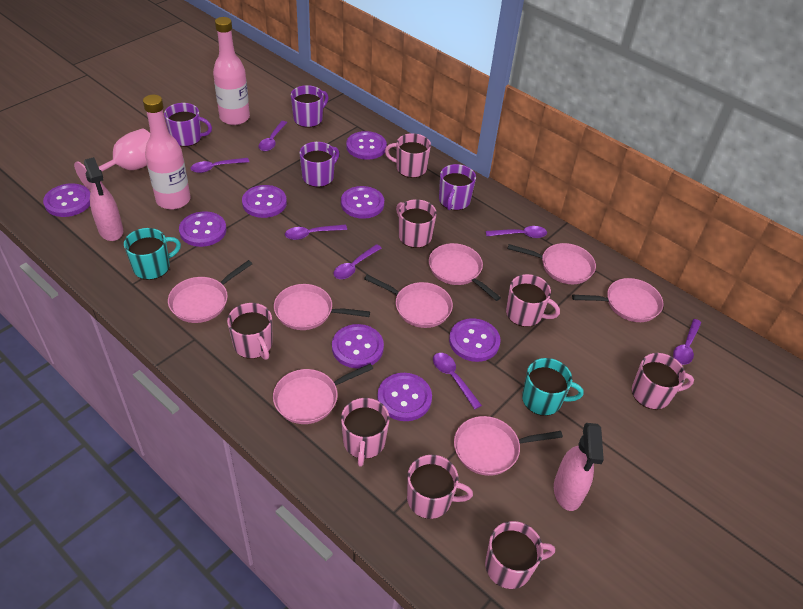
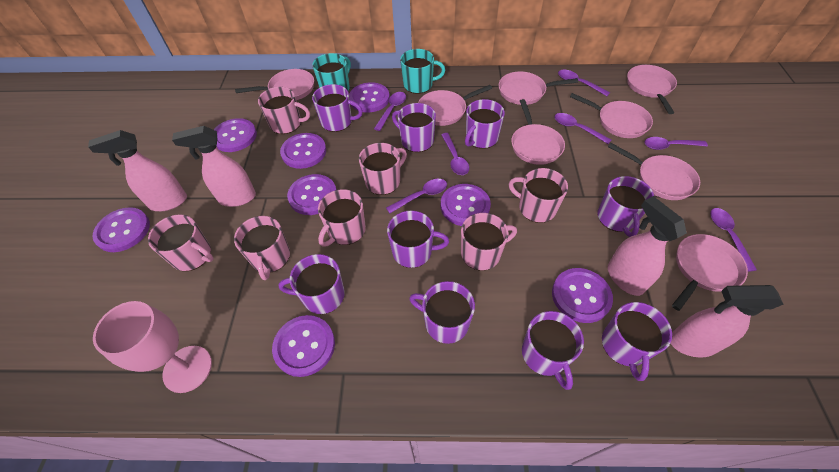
pink bottle: [143,95,191,210] [213,17,250,125] = 2 -> none = 0
pink mug: [227,303,273,360] [341,398,390,467] [385,133,431,178] [396,199,437,248] [407,455,473,519] [485,521,555,589] [506,274,560,327] [632,353,694,410] = 8 -> [148,214,214,271] [234,216,290,280] [258,87,310,134] [318,189,366,247] [359,143,407,195] [461,213,517,270] [509,168,568,223] = 7
pink spray bottle: [84,157,123,241] [554,423,604,511] = 2 -> [88,130,187,211] [172,126,256,207] [608,196,687,296] [671,285,784,357] = 4
purple mug: [164,103,212,147] [291,85,328,128] [299,142,339,187] [439,164,476,210] = 4 -> [279,254,345,314] [312,84,363,132] [387,211,449,268] [392,103,436,152] [409,281,475,344] [465,99,505,149] [522,311,584,390] [597,176,654,237] [602,302,672,381] = 9

